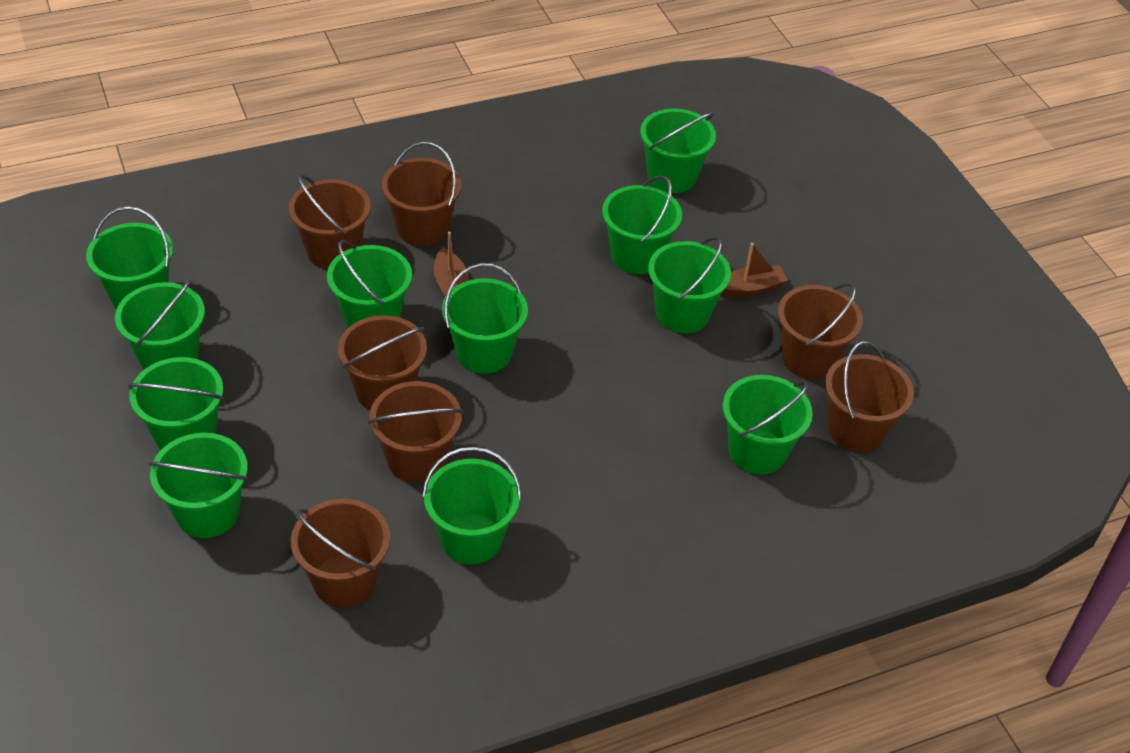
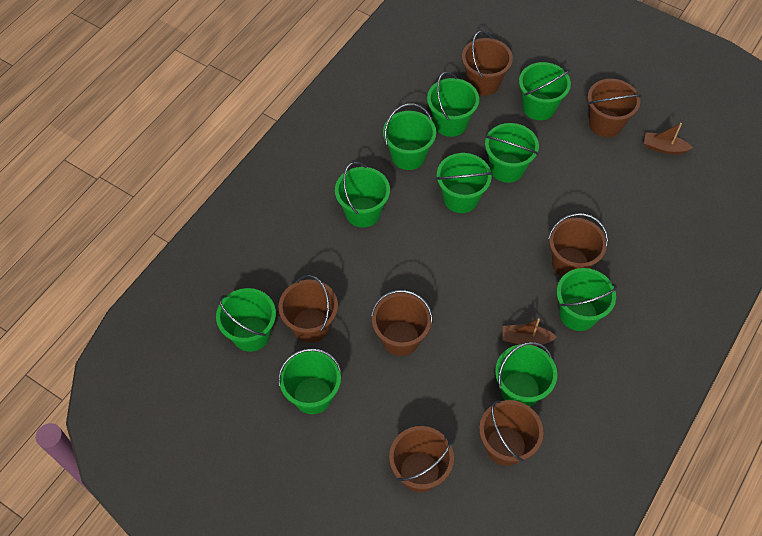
green bucket: [86,206,173,310] [115,279,205,370] [128,357,224,450] [148,433,248,538] [327,240,412,328] [422,447,522,565] [442,263,528,374] [602,175,682,274] [640,109,716,193] [648,237,731,333] [723,375,813,474] = 11 -> [216,288,276,352] [278,348,342,414] [335,162,390,228] [383,103,436,170] [427,72,479,137] [436,153,493,213] [485,123,539,183] [495,342,557,407] [519,62,571,120] [557,268,617,331] = 10

